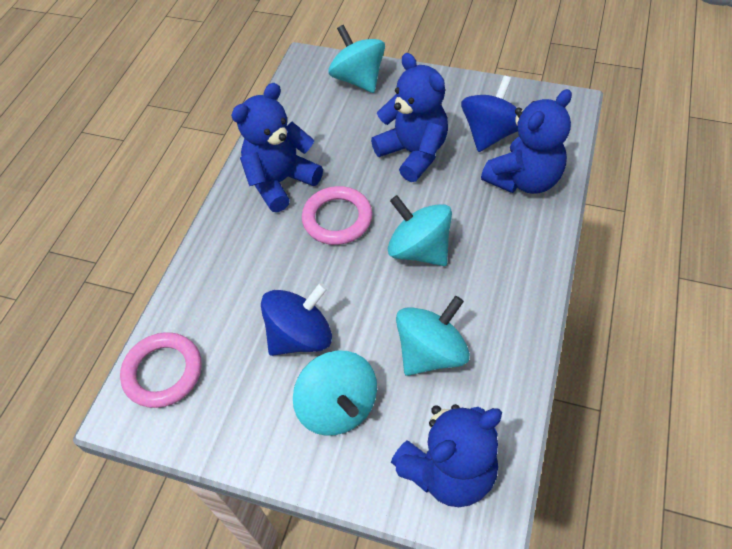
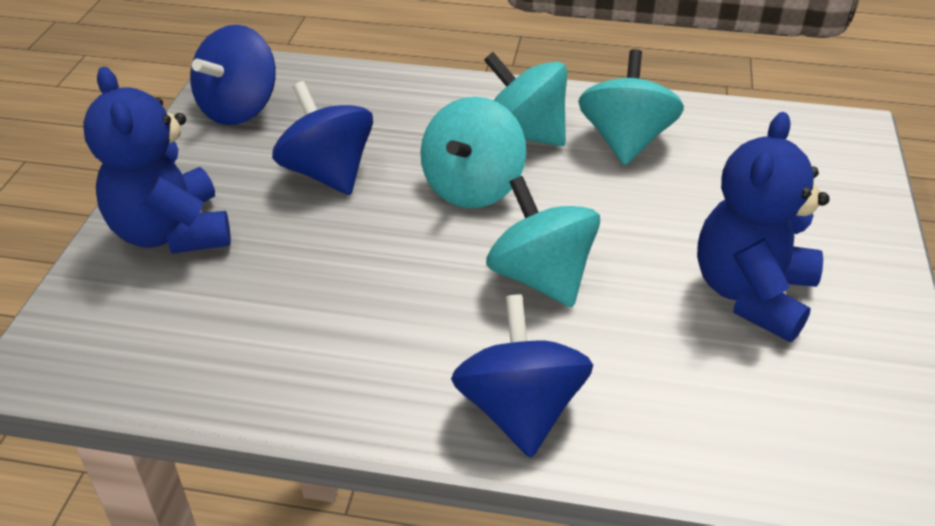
blue spinning top: [261,283,332,356] [461,75,518,152] = 2 -> [190,25,276,125] [272,81,373,195] [451,294,593,458] = 3
blue teddy bear: [231,83,323,212] [371,53,448,182] [391,404,502,507] [481,89,572,194] = 4 -> [83,67,231,254] [697,112,830,342] = 2
pink ring: [120,332,201,408] [302,186,372,245] = 2 -> none = 0

